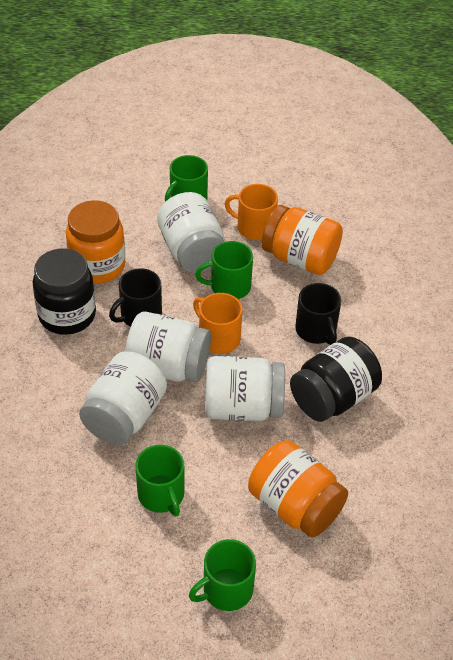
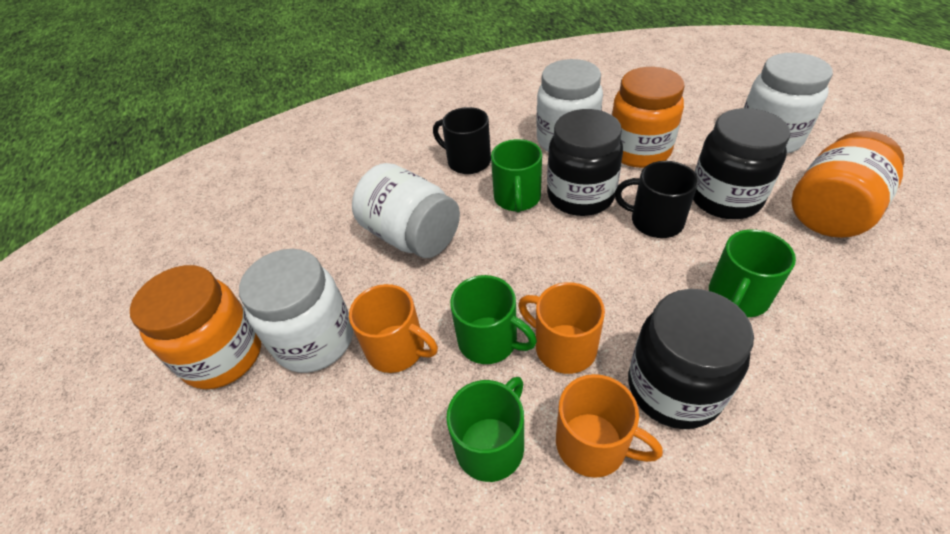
black jar: [33,249,96,335] [290,336,382,422] = 2 -> [547,109,623,216] [628,289,754,429] [693,108,790,219] = 3
orange mug: [193,293,242,354] [225,184,278,240] = 2 -> [349,284,438,373] [518,282,605,374] [556,374,663,478] = 3

